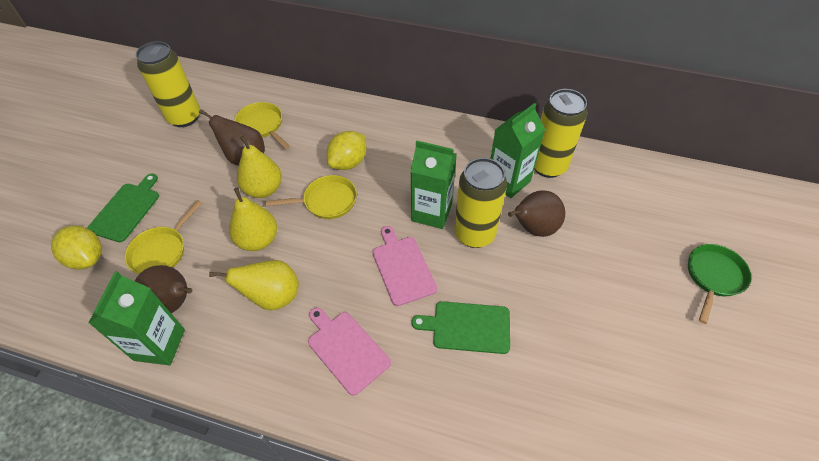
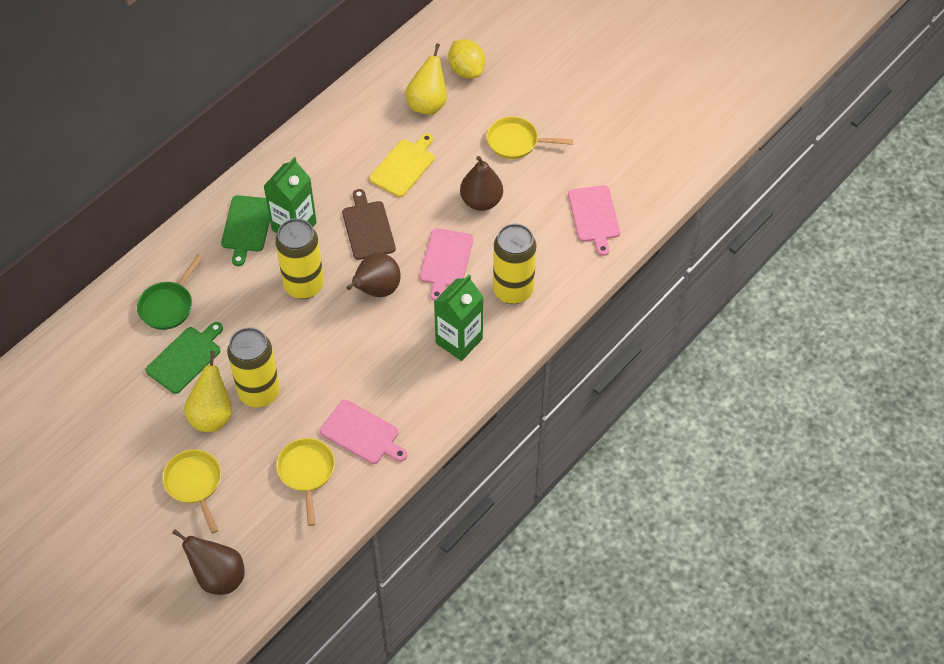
brown cutting board: none = 0 -> [342,189,396,260] = 1
green carton: [89,271,185,365] [410,140,457,229] [490,103,545,198] = 3 -> [264,157,317,233] [434,275,483,361] = 2
pink cutting board: [308,307,391,396] [372,226,437,306] = 2 -> [320,400,407,464] [420,228,473,301] [568,185,620,256] = 3
yellow cutting board: none = 0 -> [369,133,435,197] = 1
yellow lemon: [51,226,102,270] [326,131,366,170] = 2 -> [448,39,485,78] = 1
yellow pear: [209,260,299,311] [229,188,277,251] [237,136,282,198] = 3 -> [184,351,232,432] [405,43,447,115] = 2

